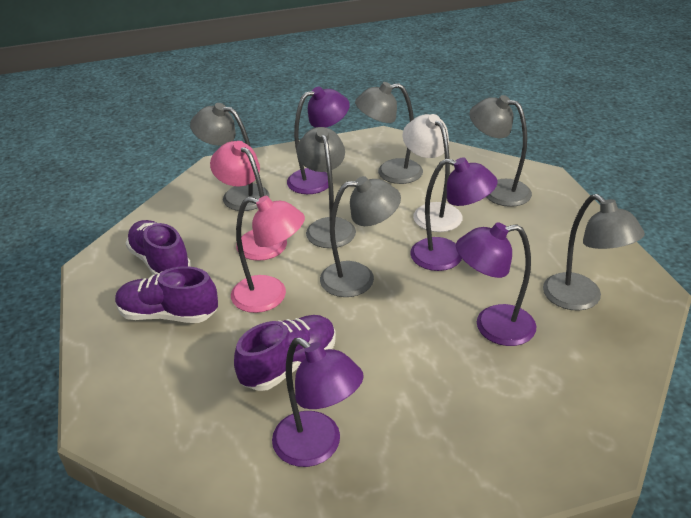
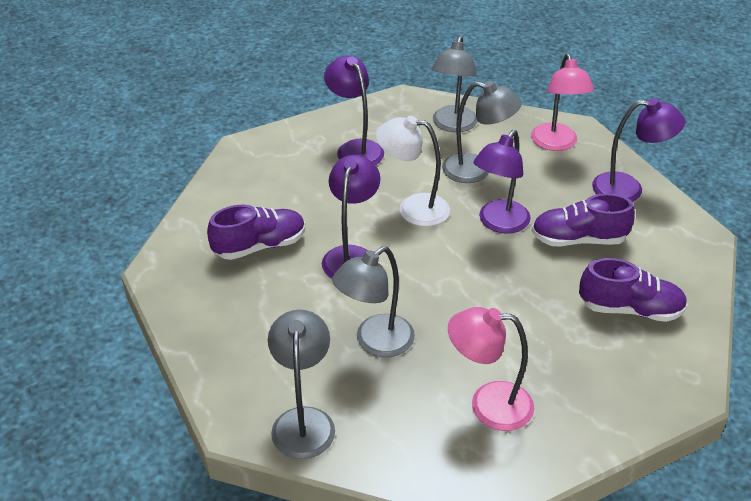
grey lamp: [190,103,270,211] [297,127,356,248] [320,176,401,297] [355,82,423,184] [469,95,532,207] [543,194,645,311] = 6 -> [268,310,335,459] [332,246,415,357] [432,36,478,132] [442,81,522,183] = 4

